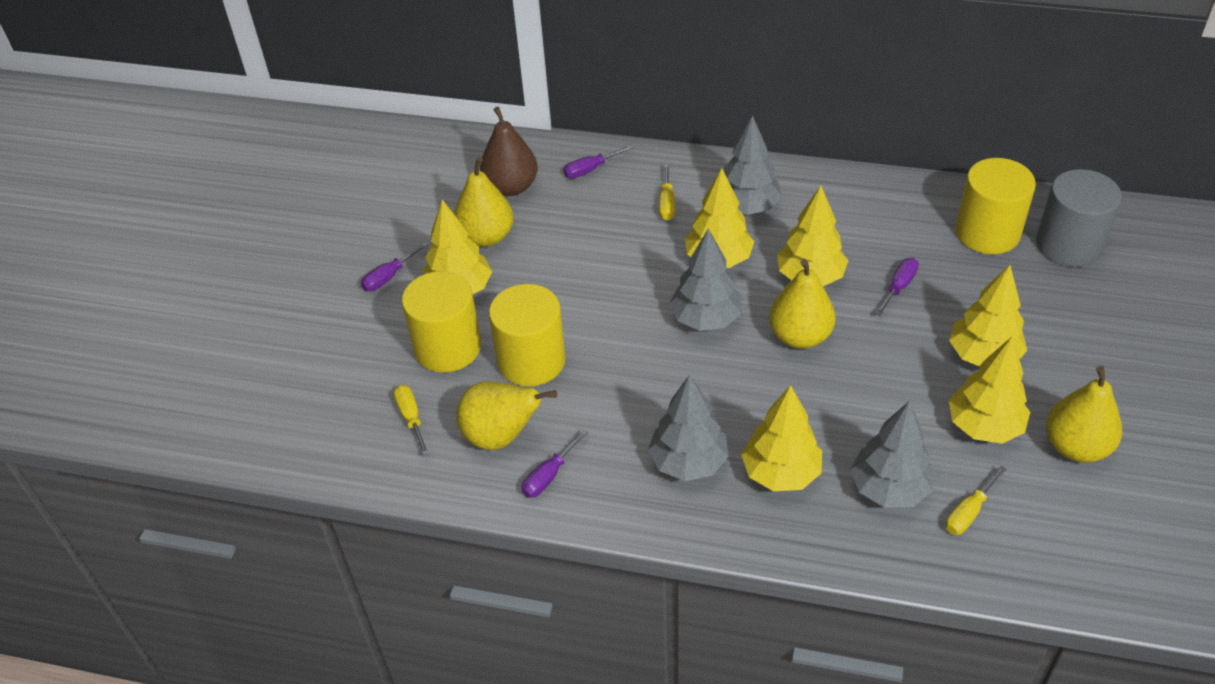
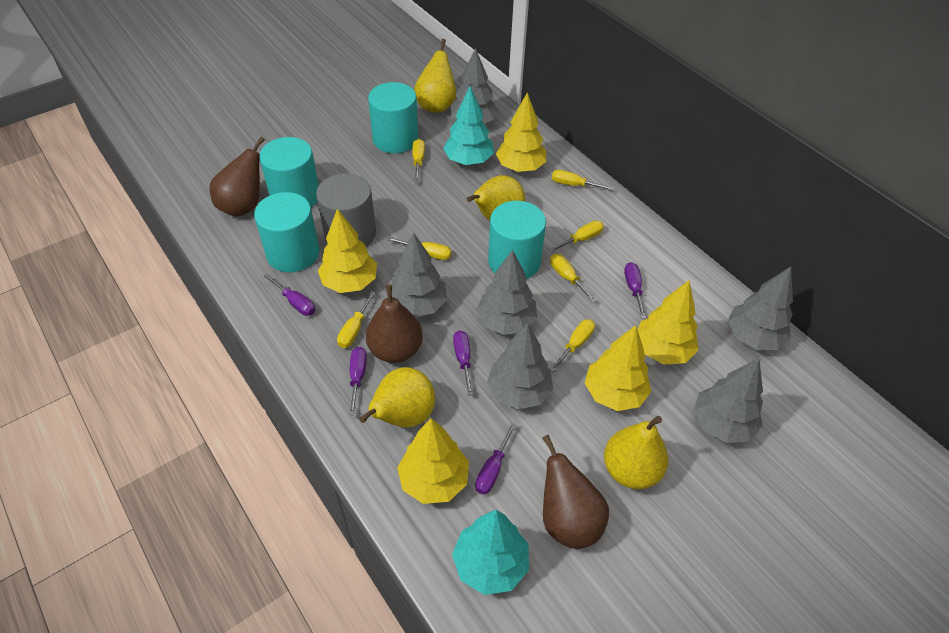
brown pear: [480,107,538,196] = 1 -> [210,137,265,217] [366,284,423,363] [542,435,609,549] = 3
grey tree: [648,374,729,481] [669,228,741,331] [723,115,782,215] [851,401,933,508] = 4 -> [386,232,447,317] [451,48,498,124] [476,250,537,335] [487,323,553,409] [693,358,763,443] [728,267,793,350] = 6
purple screwdriver: [361,242,428,291] [521,429,588,498] [563,145,633,179] [875,258,919,316] = 4 -> [264,274,315,316] [349,347,367,415] [453,330,473,396] [475,423,516,494] [624,262,646,319] = 5
turquoise cylinder: none = 0 -> [254,192,319,272] [259,137,319,207] [368,82,418,153] [488,201,546,279] = 4
turquoise tree: none = 0 -> [443,86,494,165] [452,510,529,595] = 2
yellow cylinder: [402,271,481,373] [489,284,566,386] [955,158,1036,254] = 3 -> none = 0
yellow screwdriver: [394,385,429,456] [659,164,675,220] [946,466,1006,535] = 3 -> [337,291,376,348] [387,237,452,260] [412,139,425,182] [549,221,604,252] [550,254,597,303] [550,319,595,372] [552,170,613,190] = 7
yellow tree: [423,200,492,294] [685,168,754,268] [741,385,822,491] [777,186,848,286] [949,265,1027,366] [949,337,1030,444] = 6 -> [318,209,377,293] [397,418,469,504] [496,93,547,172] [585,325,651,411] [638,280,698,365] = 5

